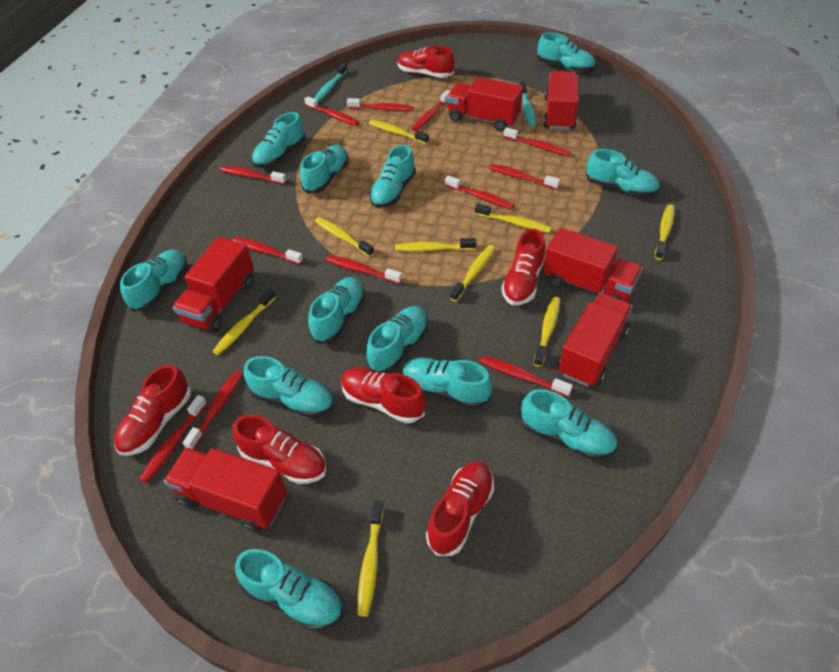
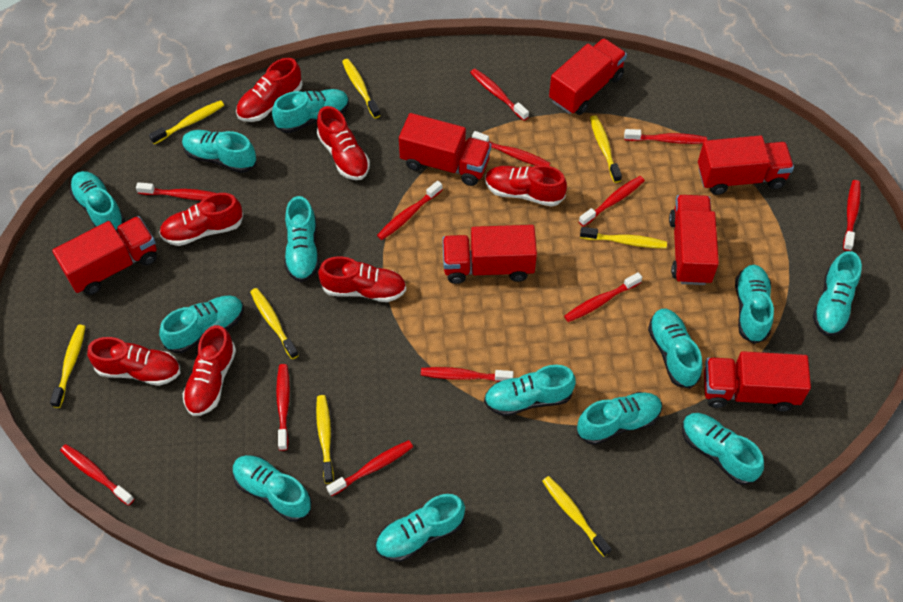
red shoe: [114,365,191,456] [233,415,327,484] [341,368,426,423] [397,46,455,78] [426,461,494,556] [501,229,545,305] = 6 -> [87,337,181,386] [159,193,243,246] [182,325,236,416] [236,58,303,122] [317,106,370,180] [318,256,406,302] [485,165,567,207] = 7
red truck: [164,448,287,532] [173,237,254,332] [447,77,523,132] [543,71,578,130] [543,228,643,302] [559,293,633,387] = 6 -> [52,216,157,295] [399,113,491,186] [442,225,537,284] [549,38,627,115] [669,195,719,285] [698,135,794,195] [704,351,811,412] = 7
turquoise shoe: [120,250,188,312] [235,549,343,631] [244,356,334,418] [252,112,306,168] [300,145,349,194] [308,277,365,344] [367,306,429,373] [370,145,416,208] [402,358,492,409] [521,389,617,459] [537,32,595,72] [586,149,660,197] = 12 -> [70,171,125,232] [159,295,244,353] [182,130,256,173] [233,455,312,521] [272,89,349,133] [285,196,319,282] [376,494,465,562] [484,365,576,416] [577,392,662,445] [648,309,702,389] [682,413,764,485] [735,265,774,344] [813,251,862,336] = 13
turquoise toothbrush: [314,63,348,102] [520,82,536,126] = 2 -> none = 0
yellow toothbrush: [213,288,276,355] [315,217,374,257] [357,500,384,617] [369,120,429,144] [395,238,476,251] [450,245,495,302] [475,203,552,233] [534,297,560,367] [655,205,674,260] = 9 -> [50,325,85,408] [149,100,224,144] [250,288,299,359] [316,395,334,484] [342,59,381,119] [542,476,611,557] [580,227,667,248] [590,115,622,183] = 8

